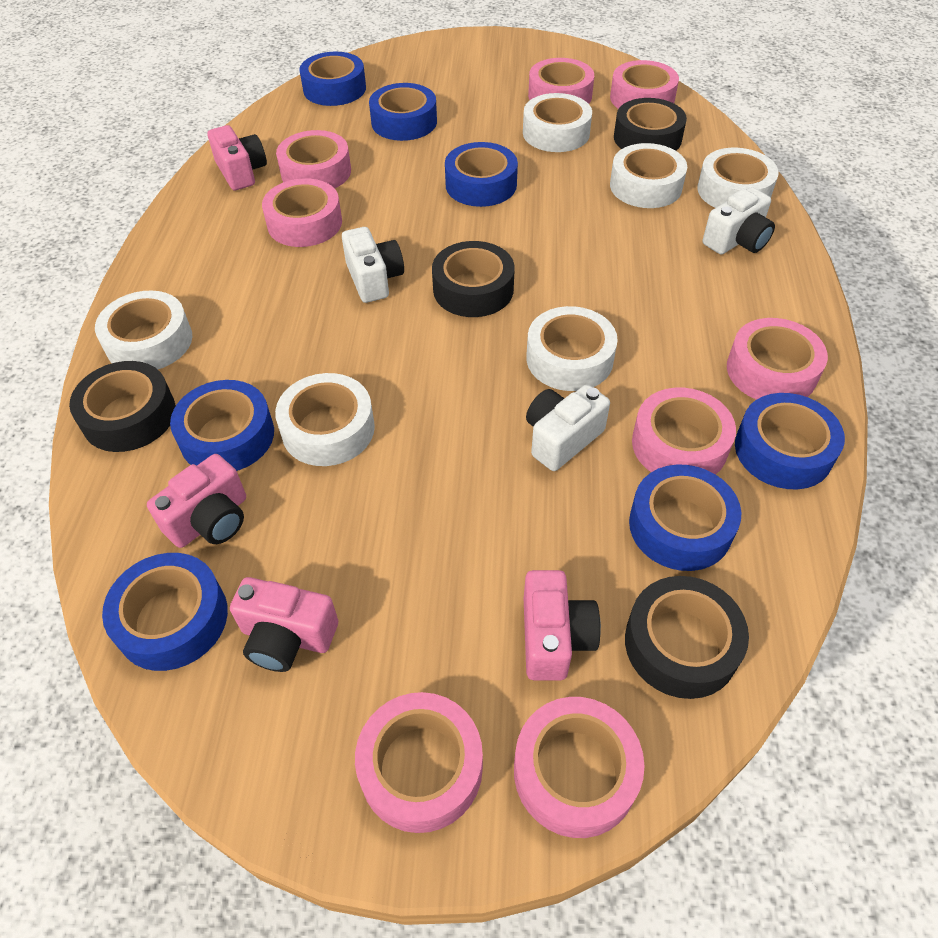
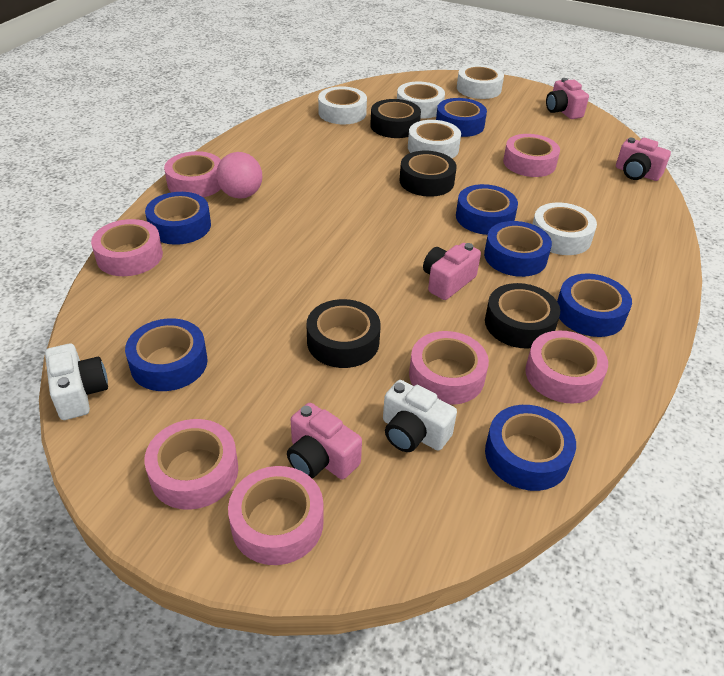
pink ball: none = 0 -> [216,152,262,199] = 1
pink tape: [262,178,342,247] [276,130,351,189] [355,692,483,833] [514,697,645,838] [528,58,594,104] [610,60,679,109] [632,388,736,474] [727,318,828,400] = 8 -> [91,219,163,276] [144,419,238,510] [164,151,221,197] [228,466,324,565] [409,331,489,405] [503,134,560,177] [525,330,608,404] = 7
white camera: [342,227,404,303] [526,385,610,471] [703,187,775,254] = 3 -> [45,343,108,420] [383,380,457,452] = 2
white tape: [95,290,192,369] [275,373,375,466] [523,93,592,152] [526,306,618,391] [610,143,687,208] [697,148,779,208] = 6 -> [318,86,367,124] [397,82,445,119] [408,120,461,158] [457,64,504,99] [533,203,597,255] = 5

